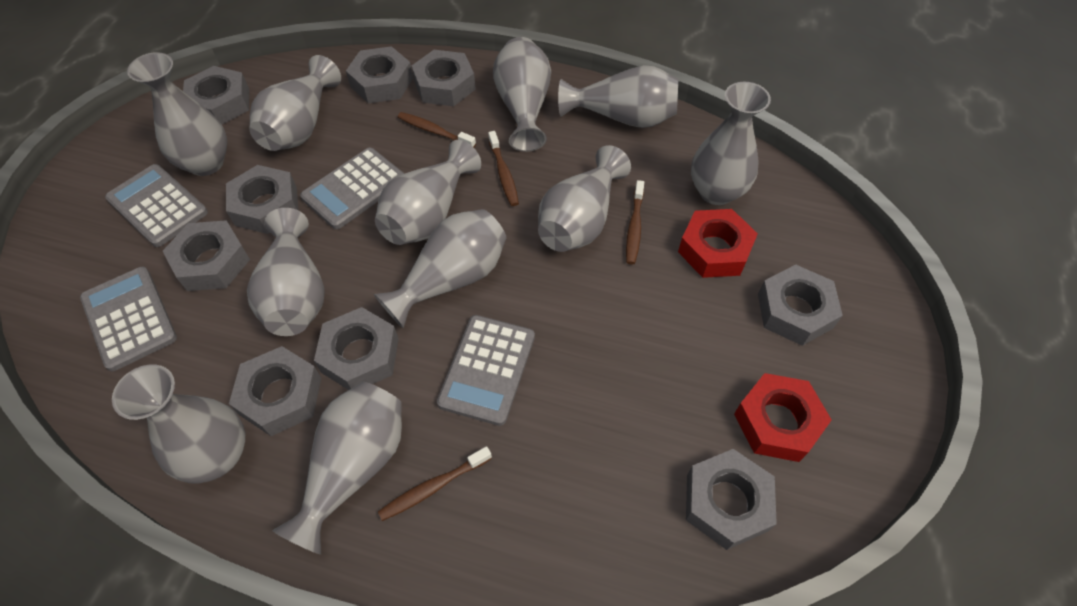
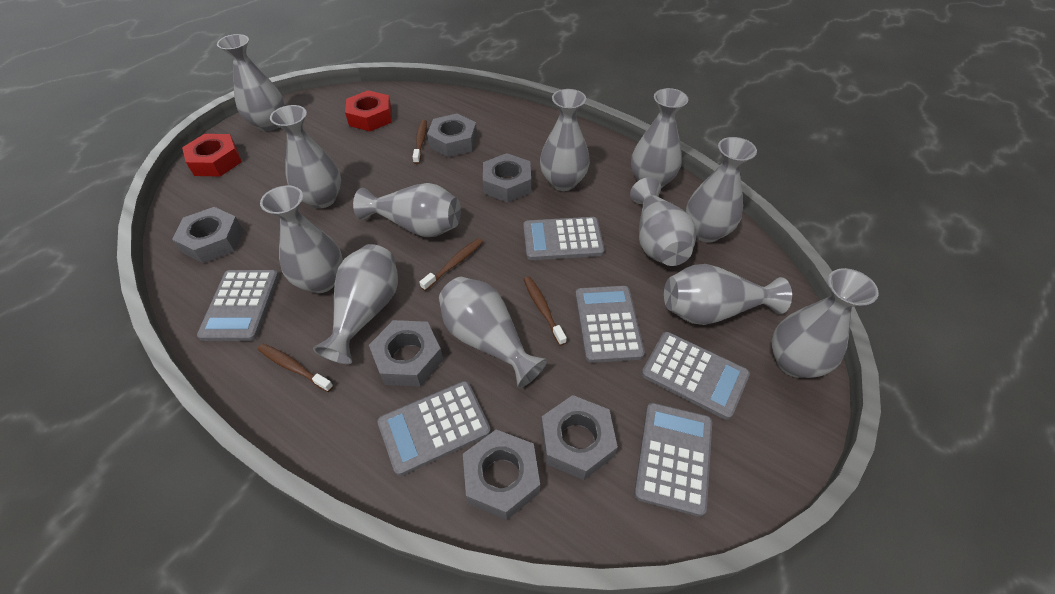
grey calculator: [80,267,177,371] [105,164,208,247] [300,148,404,229] [437,315,535,426] = 4 -> [197,270,279,341] [377,381,491,476] [523,217,605,260] [575,286,645,363] [634,403,712,517] [641,332,750,420] = 6
grey nut: [163,220,250,291] [183,66,249,124] [226,165,299,234] [229,346,321,436] [314,307,399,390] [346,46,413,103] [412,50,476,106] [686,449,777,550] [758,265,843,346] = 9 -> [172,207,243,263] [369,320,443,387] [427,113,477,157] [463,430,540,520] [483,153,531,203] [541,395,618,480] = 6
grey vase: [112,364,245,483] [127,52,227,176] [247,208,325,336] [249,55,341,151] [272,382,402,555] [374,209,506,328] [375,140,481,245] [493,37,551,152] [538,145,631,252] [558,65,678,128] [691,82,771,205] = 11 -> [217,34,285,131] [260,186,343,293] [270,105,341,209] [313,244,398,364] [353,183,461,237] [439,277,548,389] [540,89,590,191] [630,177,696,266] [631,88,689,188] [664,264,792,325] [686,137,757,243] [772,268,878,378] = 12

